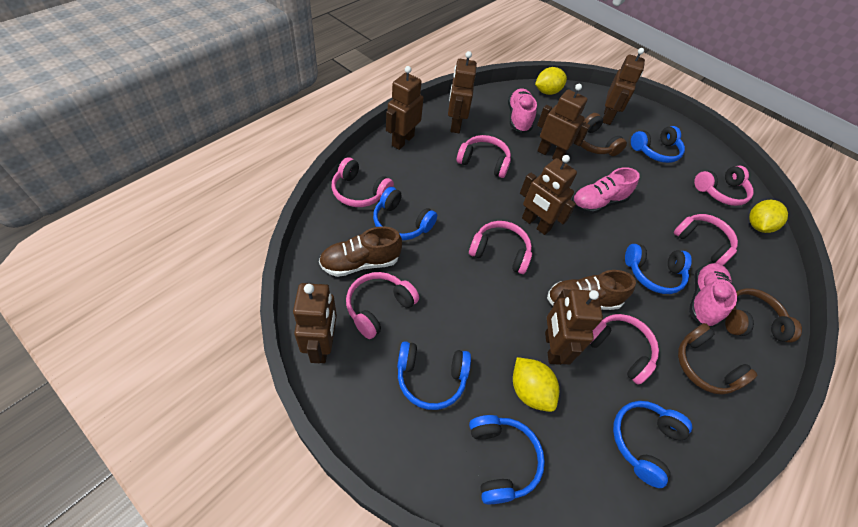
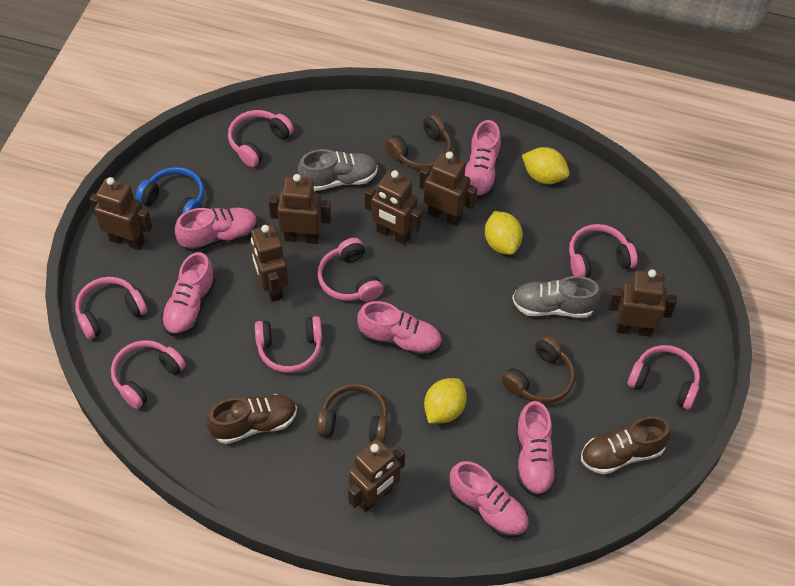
blue headphones: [373,187,437,240] [397,342,471,410] [469,415,545,504] [613,401,692,488] [625,244,692,294] [631,126,685,163] = 6 -> [136,167,204,218] = 1
grey shoe: none = 0 -> [298,149,378,191] [512,276,601,318] = 2
pink shoe: [508,88,537,133] [572,167,640,214] [689,263,737,327] = 3 -> [161,252,216,336] [175,208,258,252] [357,301,442,357] [450,461,529,538] [465,120,501,199] [516,401,557,497] = 6

